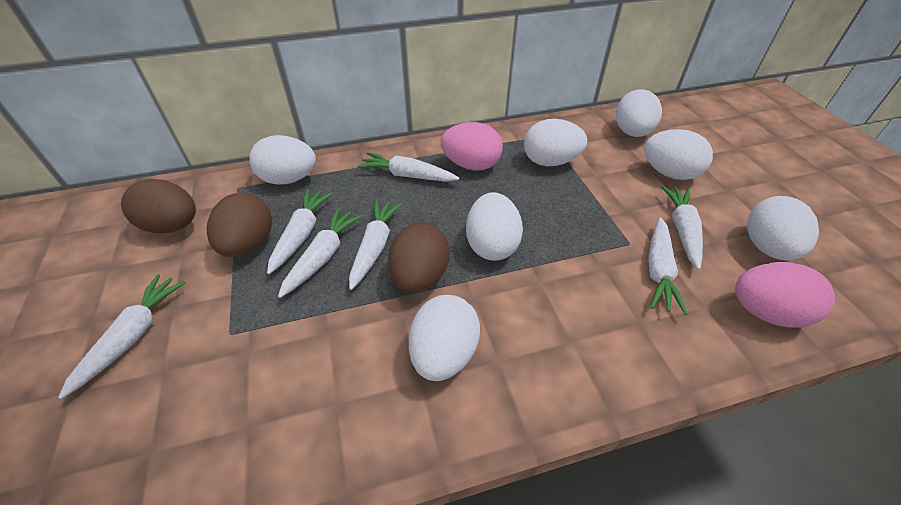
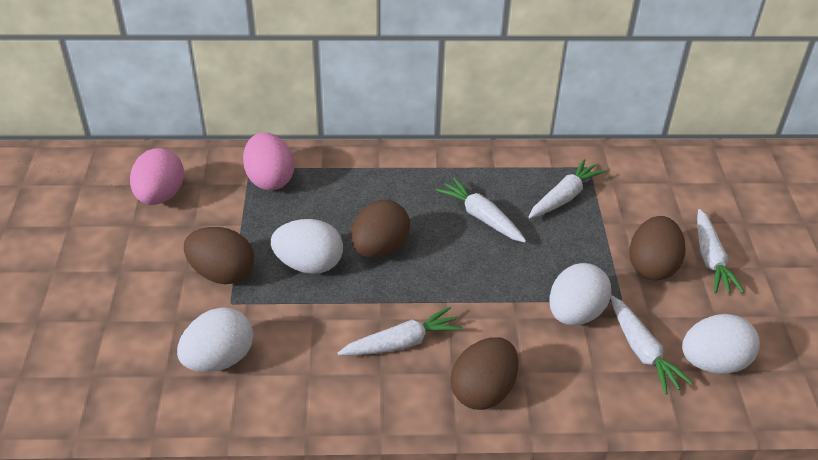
brown egg: [121,179,196,233] [207,192,272,257] [388,223,450,293] = 3 -> [184,227,254,284] [351,200,410,258] [450,337,518,410] [629,216,686,280] = 4
white carrot: [58,274,186,399] [267,189,333,274] [278,208,363,298] [349,200,402,290] [357,152,459,182] [648,217,687,315] [661,186,703,270] = 7 -> [338,307,463,356] [435,177,526,243] [528,159,606,219] [611,295,693,395] [697,209,745,293] = 5
white egg: [249,135,316,185] [409,295,480,381] [466,192,523,261] [524,119,587,166] [616,89,662,137] [644,129,713,180] [747,196,819,261] = 7 -> [177,308,253,372] [271,219,343,274] [549,263,611,325] [682,314,760,374] = 4

